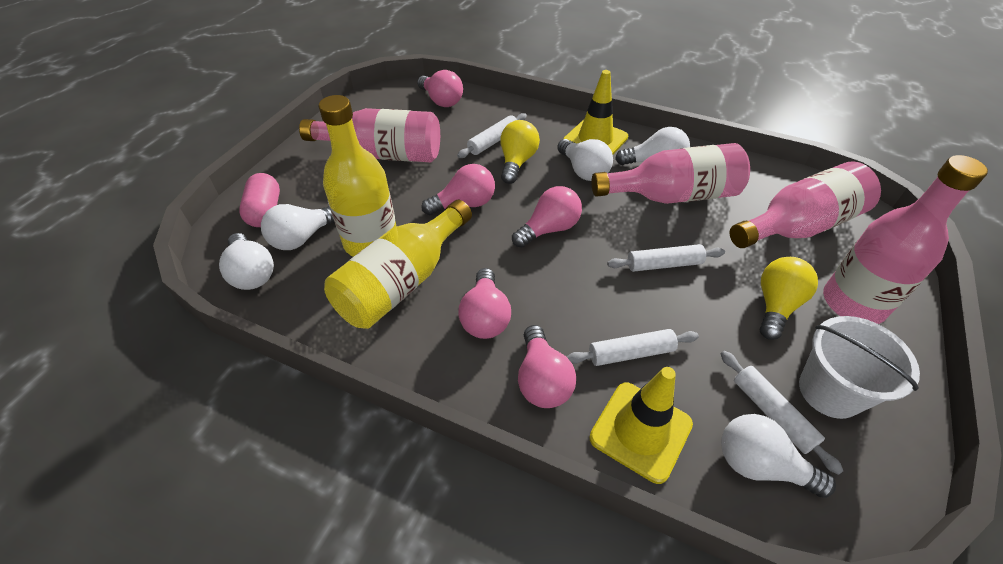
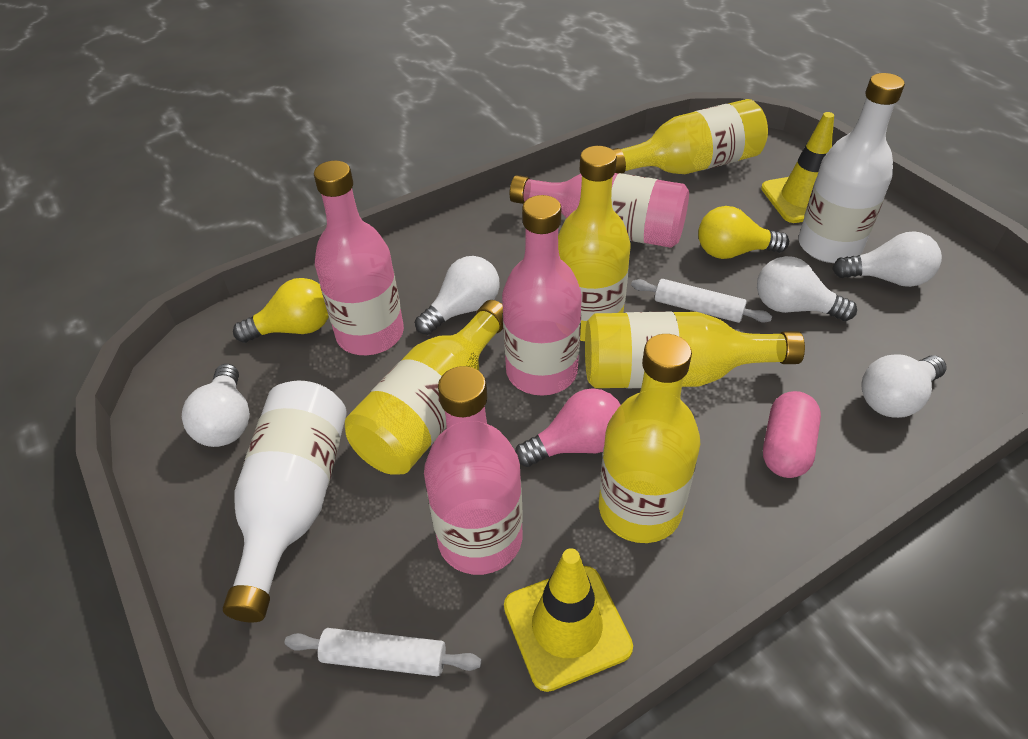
pink light bulb: [417,70,463,107] [421,164,495,216] [458,268,511,339] [512,186,582,248] [518,325,576,408] = 5 -> [515,388,621,467] = 1
white bottle: none = 0 -> [223,381,347,623] [799,73,905,263] = 2
white bucket: [799,316,920,419] = 1 -> none = 0
white rolling pin: [457,113,527,158] [567,329,699,366] [607,244,725,272] [721,351,843,475] = 4 -> [285,628,481,676] [631,279,772,323] = 2
yellow bottle: [319,95,397,257] [324,200,472,329] = 2 -> [345,300,503,474] [558,146,630,341] [585,312,805,388] [599,334,701,543] [612,99,768,174] = 5

